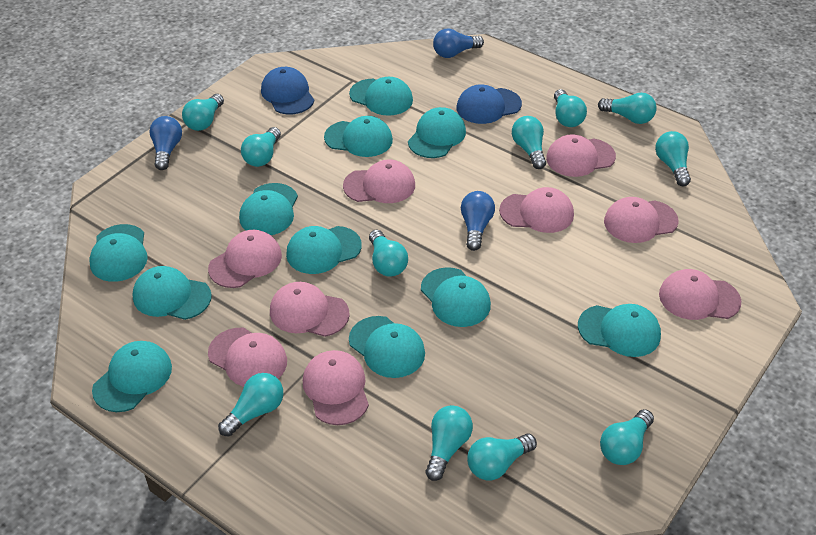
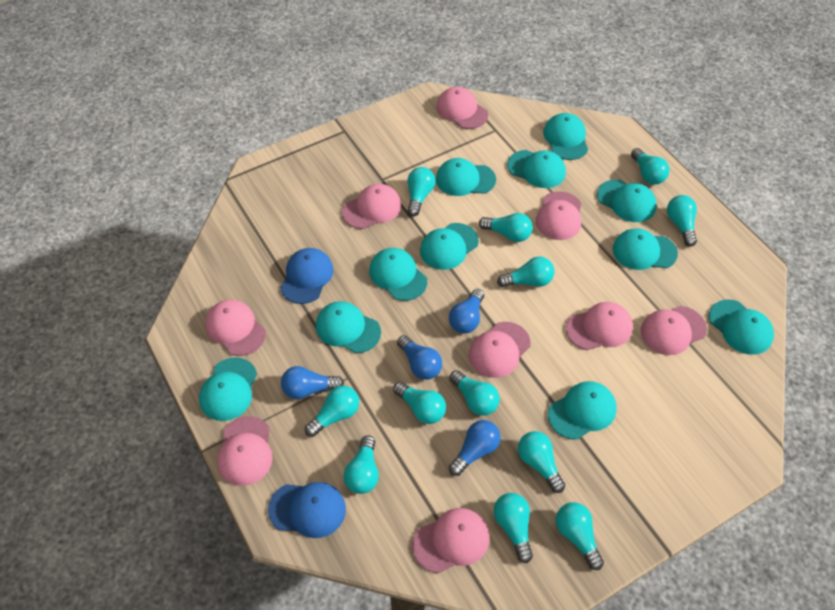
blue light bulb: [149,116,182,170] [433,28,484,58] [461,191,495,251] = 3 -> [281,366,344,399] [397,335,442,380] [449,289,484,333] [449,420,501,476] = 4
turquoise light bulb: [182,94,224,131] [218,373,283,436] [241,127,281,167] [369,230,408,277] [425,405,473,481] [467,433,537,480] [512,116,546,169] [554,89,587,127] [598,93,657,124] [600,409,654,465] [655,131,691,186] = 11 -> [305,386,359,437] [343,435,379,494] [393,382,446,424] [407,167,436,216] [450,370,500,416] [479,213,533,242] [494,493,533,563] [497,256,554,287] [518,431,565,493] [556,502,604,570] [631,148,669,185] [667,195,697,247] = 12

